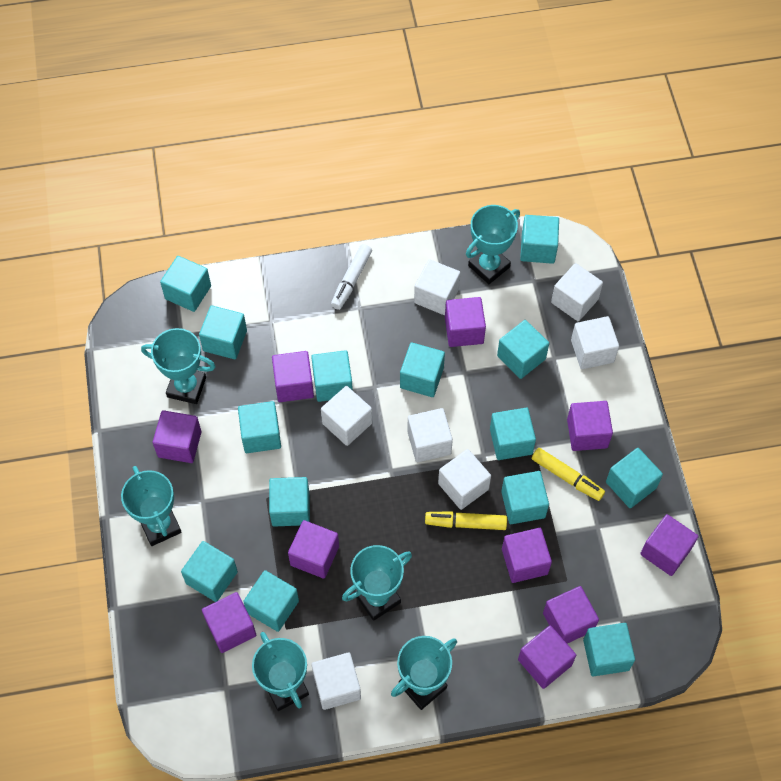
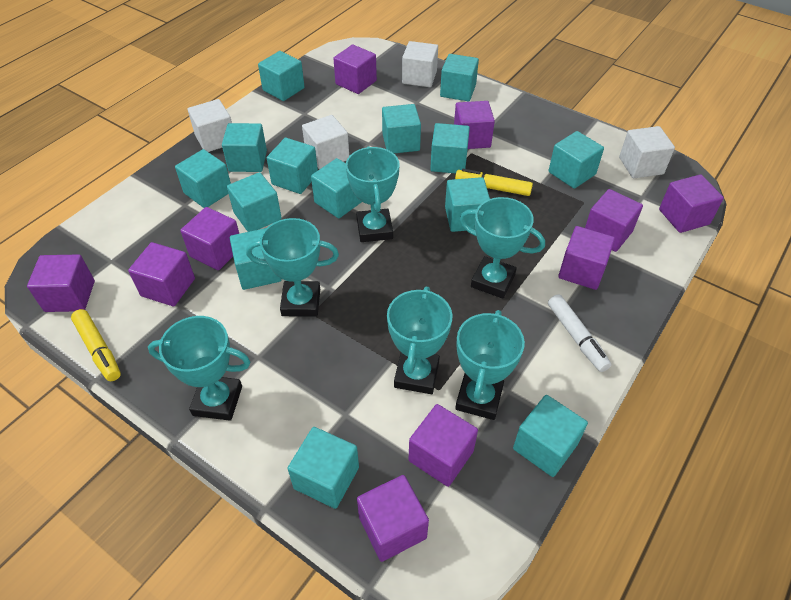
white cube: [311,652,361,710] [321,386,372,446] [407,408,453,462] [414,259,460,315] [438,449,491,510] [551,263,603,321] [571,316,619,369] = 7 -> [188,99,232,152] [302,115,349,170] [402,41,438,87] [619,126,675,178] = 4

